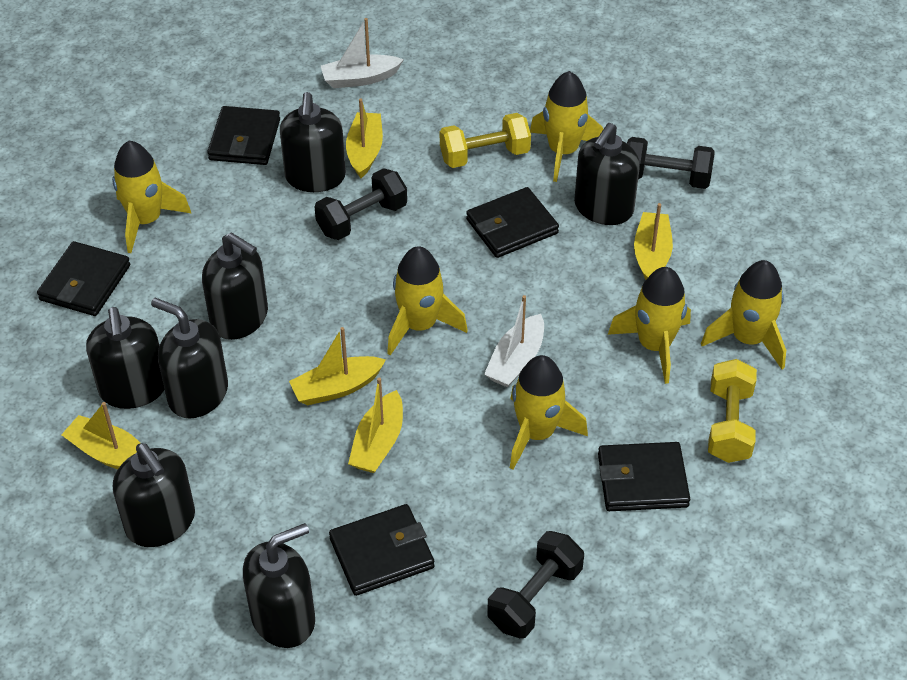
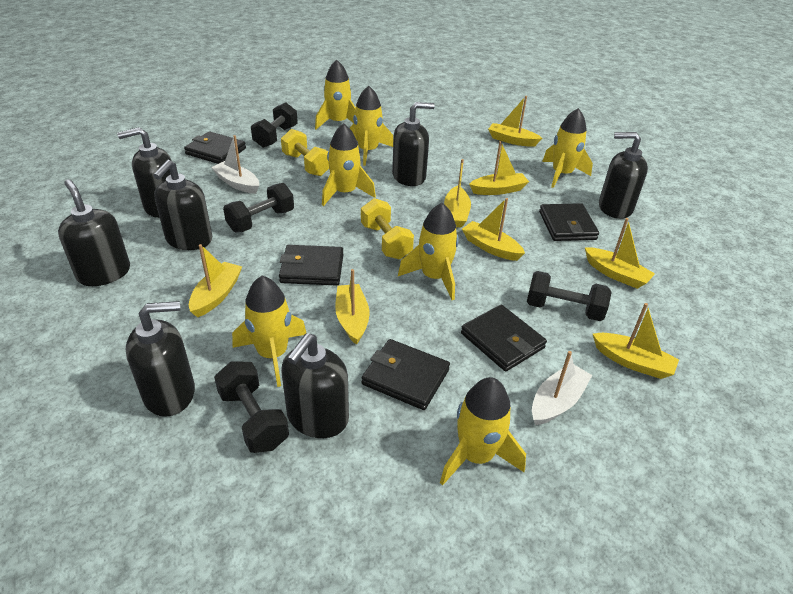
black dumbbell: [314,168,407,240] [487,531,584,638] [627,137,715,189] = 3 -> [214,361,289,453] [223,183,294,232] [251,102,298,148] [527,271,612,321] = 4
yellow boat: [61,402,140,469] [289,327,386,406] [346,99,383,178] [348,377,403,473] [634,203,673,280] = 5 -> [189,244,242,318] [335,269,370,345] [444,159,471,228] [462,198,525,261] [469,141,529,195] [488,96,542,147] [585,218,655,289] [593,303,679,379] = 8
yellow rocket: [112,141,192,253] [387,246,468,355] [510,355,588,470] [530,71,603,182] [608,267,691,384] [701,260,786,369] = 6 -> [232,276,306,387] [315,60,356,129] [322,123,376,206] [350,86,393,166] [398,203,459,300] [440,377,526,485] [542,108,593,188] = 7

